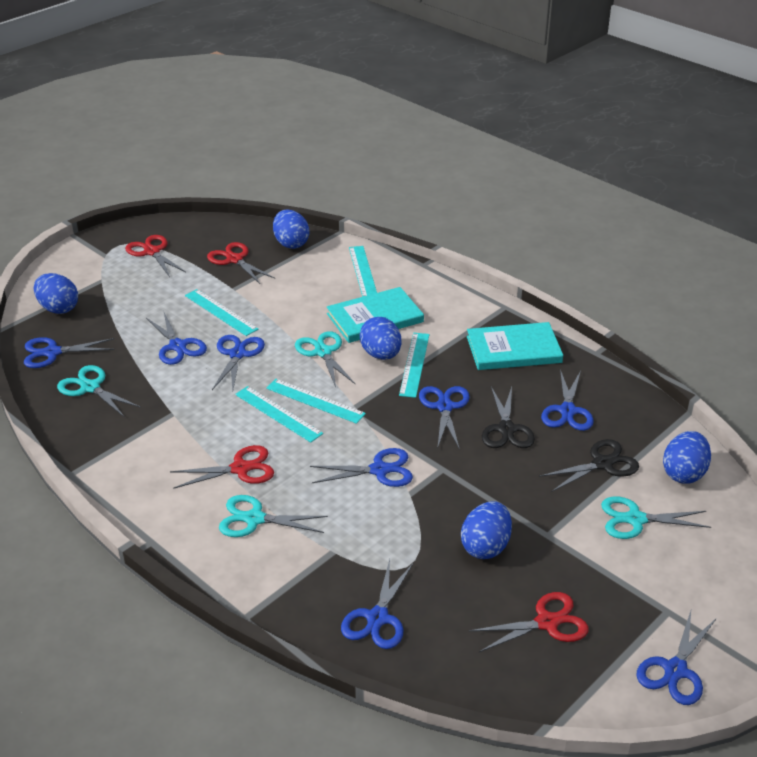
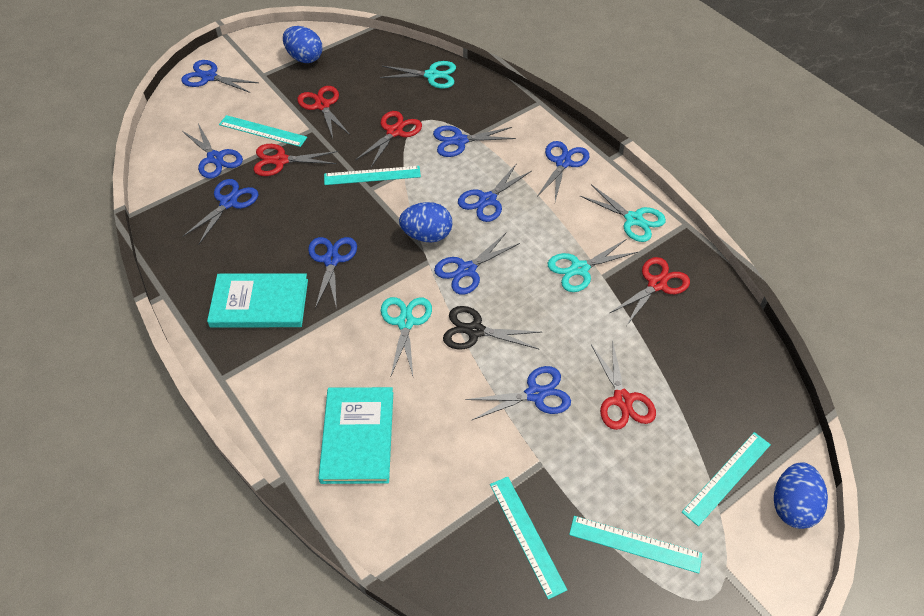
black scissors: [482,387,535,448] [539,439,639,492] = 2 -> [443,306,541,350] = 1
blue egg: [34,273,78,314] [273,210,309,249] [360,317,402,360] [461,501,512,559] [663,431,711,484] = 5 -> [283,26,322,63] [399,202,452,242] [774,462,828,529] = 3
blue scissors: [24,337,114,368] [146,313,207,365] [212,335,265,391] [310,448,413,487] [341,559,414,649] [419,386,470,450] [541,370,594,431] [636,611,717,705] = 8 -> [181,60,259,93] [182,124,243,179] [182,179,258,245] [308,237,357,309] [433,126,516,157] [434,233,520,295] [458,163,532,222] [466,366,571,420] [537,141,589,201] = 9
red scissors: [125,235,186,277] [170,445,274,489] [207,242,275,284] [469,592,589,652] = 4 -> [254,144,338,176] [297,86,350,138] [355,111,422,167] [591,340,656,430] [610,257,690,326] = 5

